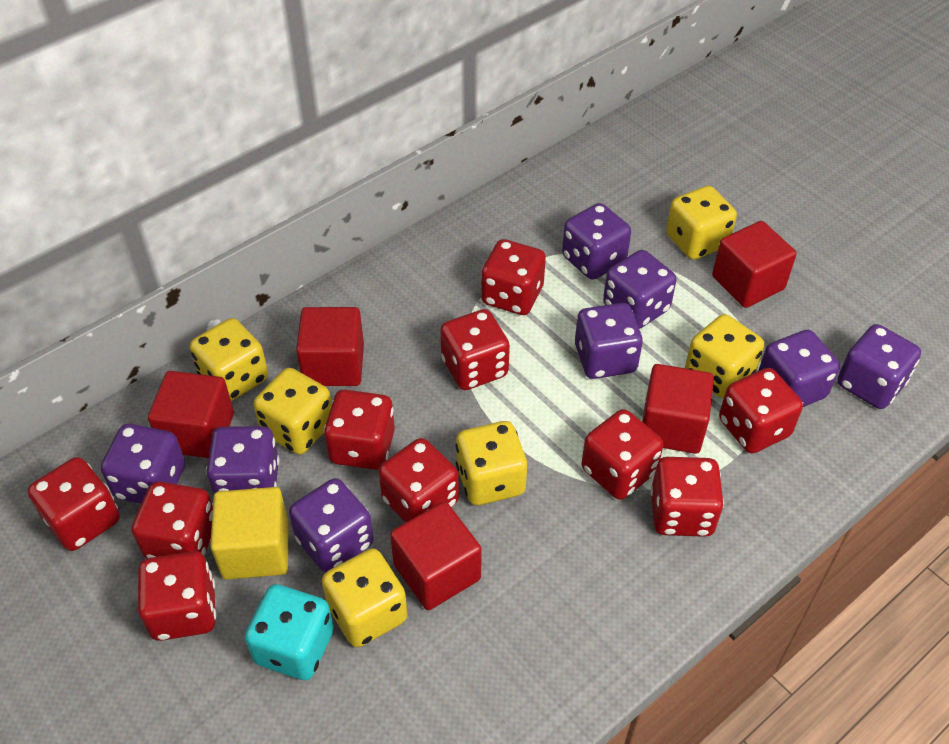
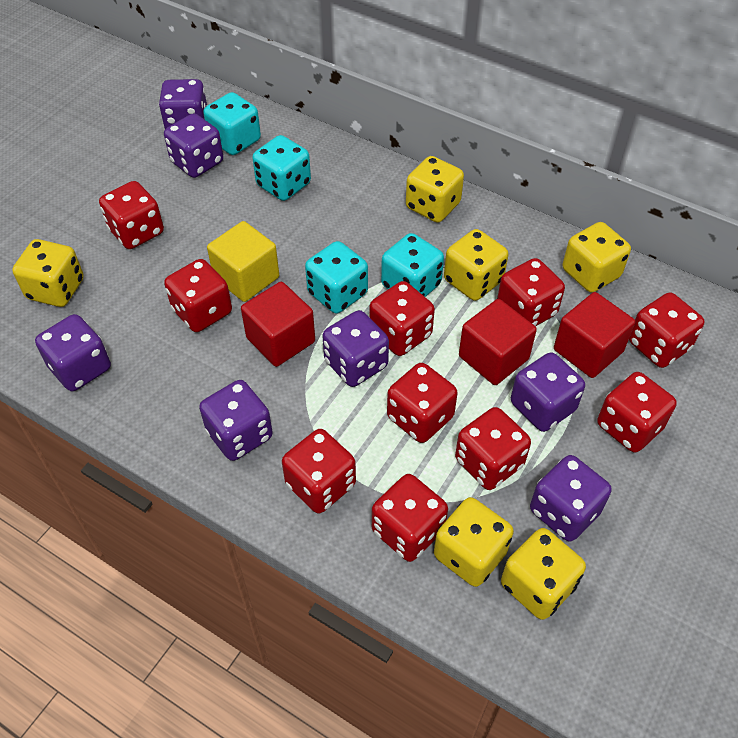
purple dice: [101,424,185,504] [206,426,280,494] [289,478,374,573] [562,203,631,280] [575,303,643,379] [603,250,676,329] [758,330,840,407] [837,324,921,409] = 8 -> [35,314,111,391] [159,79,208,129] [164,113,223,178] [199,380,273,461] [322,310,389,387] [511,352,585,432] [530,455,612,542] = 7
red cube: [148,371,234,458] [296,307,364,386] [390,502,482,610] [642,364,714,454] [712,221,797,308] = 5 -> [241,282,315,367] [459,299,537,385] [554,292,635,378] = 3
turquoise dice: [245,584,334,680] = 1 -> [203,92,261,155] [252,135,311,201] [305,241,368,314] [381,233,444,297] = 4

